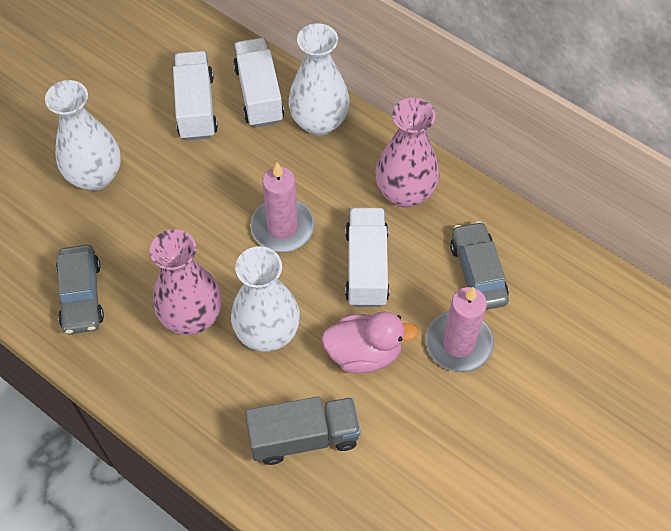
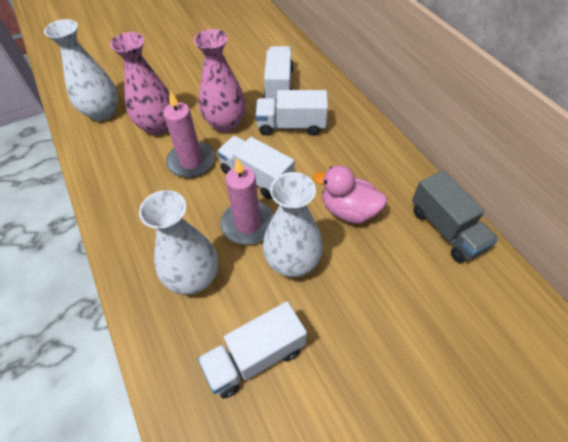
grey car: [56,245,104,334] [450,221,509,310] = 2 -> none = 0
white truck: [173,51,218,141] [233,38,284,127] [345,208,390,307] = 3 -> [197,301,307,399] [217,136,294,199] [255,90,328,136] [264,46,294,103] = 4

